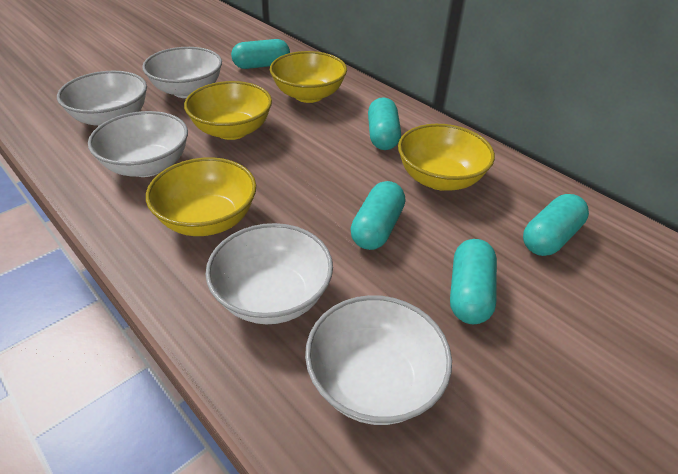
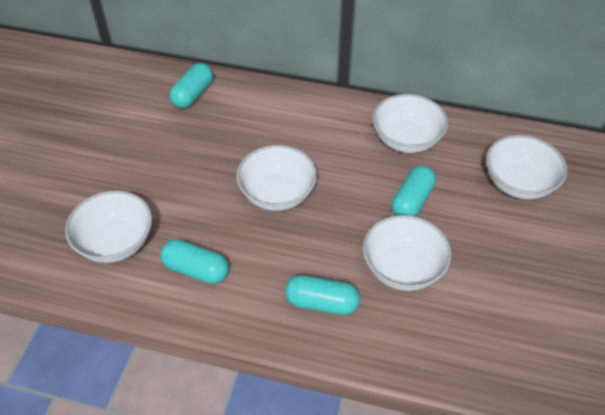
turquoise capsule: [231,39,290,69] [351,181,405,250] [368,97,401,150] [450,239,497,324] [523,194,589,256] = 5 -> [160,239,229,284] [169,63,213,108] [285,275,360,315] [391,166,436,217] = 4
yellow bowl: [146,157,256,236] [184,81,272,140] [270,51,347,103] [398,124,495,191] = 4 -> none = 0

